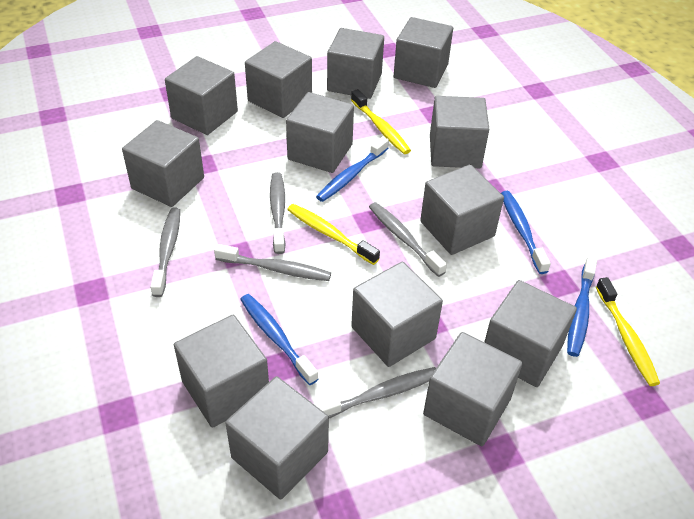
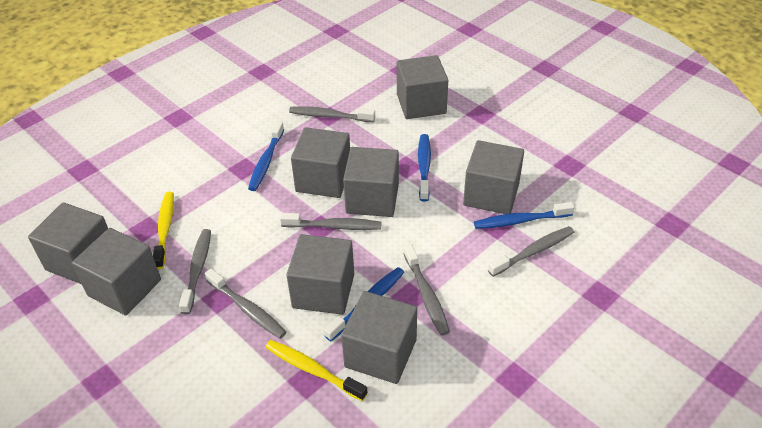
grey cube: [122,120,204,207] [165,56,238,135] [174,315,269,428] [225,376,329,500] [245,41,312,118] [286,92,354,173] [327,28,384,99] [351,262,443,367] [394,17,453,88] [420,164,504,255] [423,332,523,446] [430,96,489,168] [484,280,577,387] = 13 -> [28,202,108,284] [72,228,161,316] [286,234,354,315] [291,127,350,198] [341,291,417,384] [343,147,399,217] [397,55,448,119] [463,140,524,214] = 8
grey toothbrush: [150,208,180,297] [214,244,331,281] [270,172,285,254] [314,367,436,418] [369,202,447,277] = 5 -> [179,229,211,314] [205,269,287,339] [280,213,382,230] [289,106,375,122] [403,244,450,335] [488,226,574,277] = 6
yellow toothbrush: [287,204,380,265] [351,89,411,154] [596,277,660,386] = 3 -> [153,192,174,269] [265,340,368,401] = 2

